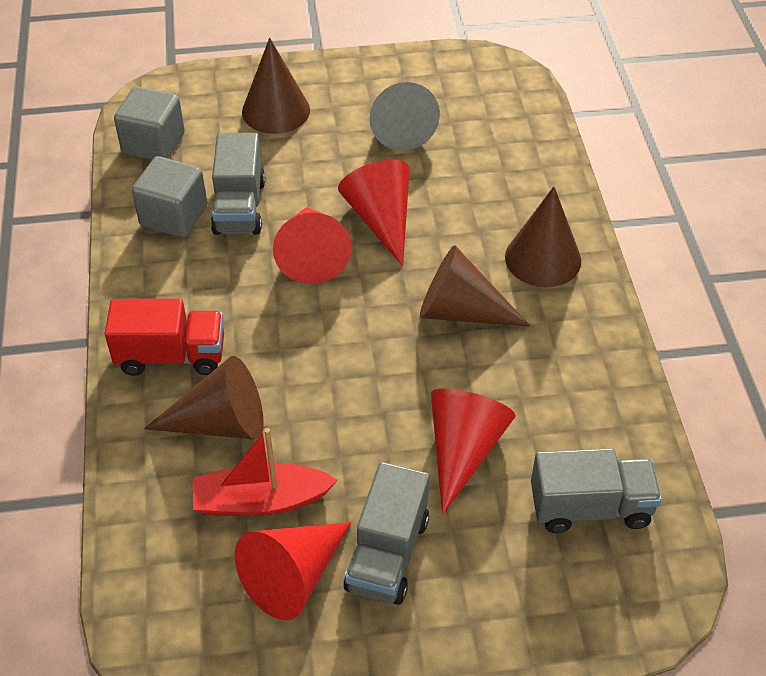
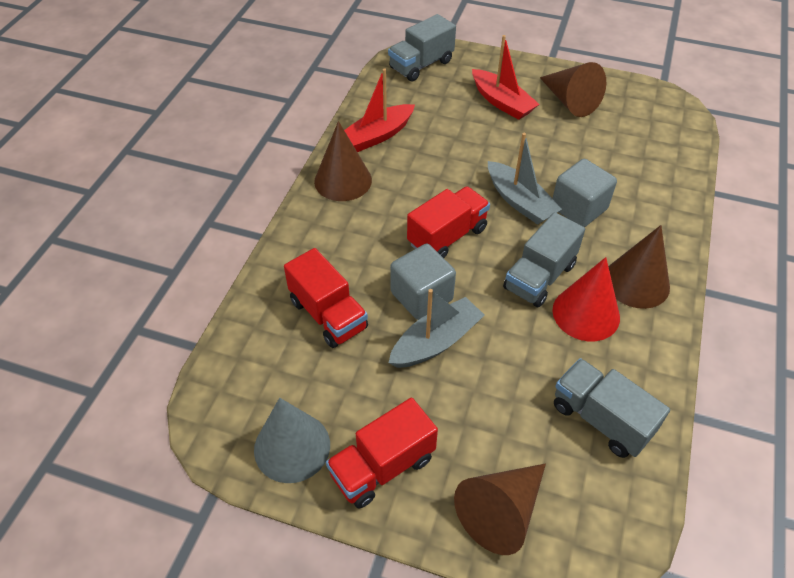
grey boat: none = 0 -> [388,289,484,368] [488,133,562,225] = 2
red boat: [193,428,338,516] = 1 -> [344,68,415,152] [472,35,539,120] = 2
red cone: [235,522,351,620] [273,207,352,284] [338,160,410,266] [431,389,515,514] = 4 -> [553,257,620,341] = 1
red truck: [105,299,224,376] = 1 -> [284,248,368,348] [326,398,438,508] [407,186,490,258] = 3

